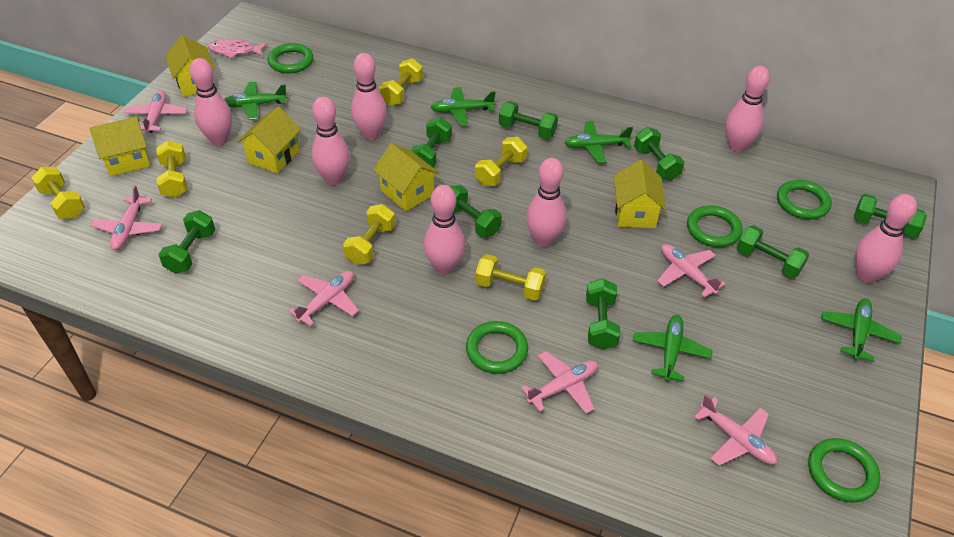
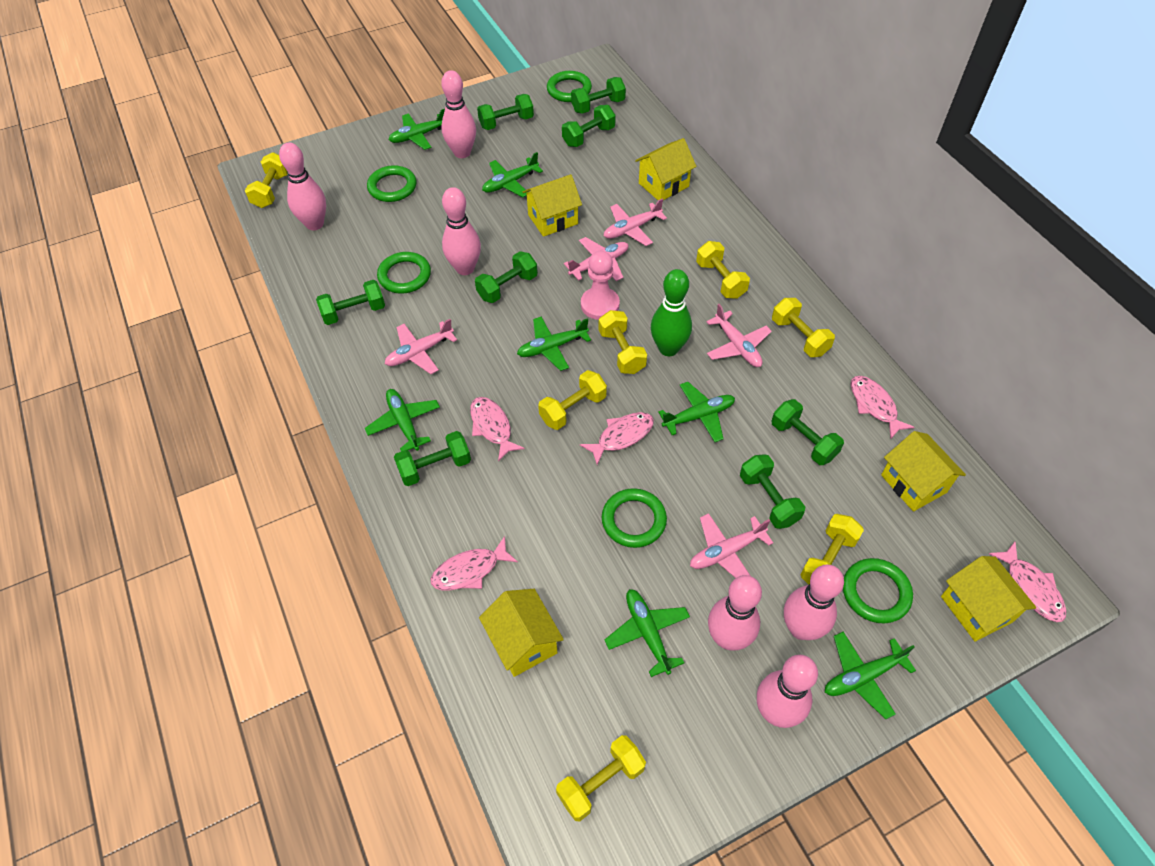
green bowling pin: none = 0 -> [651,269,692,356] = 1
green plane: [224,82,288,120] [431,87,496,126] [564,121,633,163] [633,315,713,382] [821,299,902,362] = 5 -> [365,389,440,451] [389,109,445,150] [482,152,543,197] [517,317,591,371] [605,589,690,677] [658,382,735,442] [825,632,916,719] = 7
pink bowling pin: [190,58,232,146] [312,97,350,185] [351,53,387,140] [424,185,465,275] [526,158,566,247] [726,66,770,152] [855,194,917,283] = 7 -> [279,143,326,230] [441,70,476,158] [442,187,481,275] [708,575,762,651] [757,655,818,728] [784,565,844,640] = 6
pink fish: [208,39,267,59] = 1 -> [431,536,518,590] [470,397,525,461] [580,412,654,465] [851,376,915,439] [989,542,1066,622] = 5
pink pawn: none = 0 -> [581,251,620,320] = 1
pink plane: [90,185,163,250] [124,90,188,134] [288,271,359,327] [521,351,598,414] [657,244,726,298] [694,394,777,466] = 6 -> [385,319,457,374] [564,237,628,281] [604,198,667,246] [690,513,773,578] [706,304,772,367] = 5
yellow dumbbell: [31,167,85,219] [156,140,187,198] [343,204,395,264] [379,58,423,106] [475,137,527,186] [475,254,546,301] = 6 -> [245,152,288,208] [538,370,607,430] [556,735,646,821] [599,310,647,374] [696,241,750,299] [772,298,835,357] [801,514,864,584] = 7

